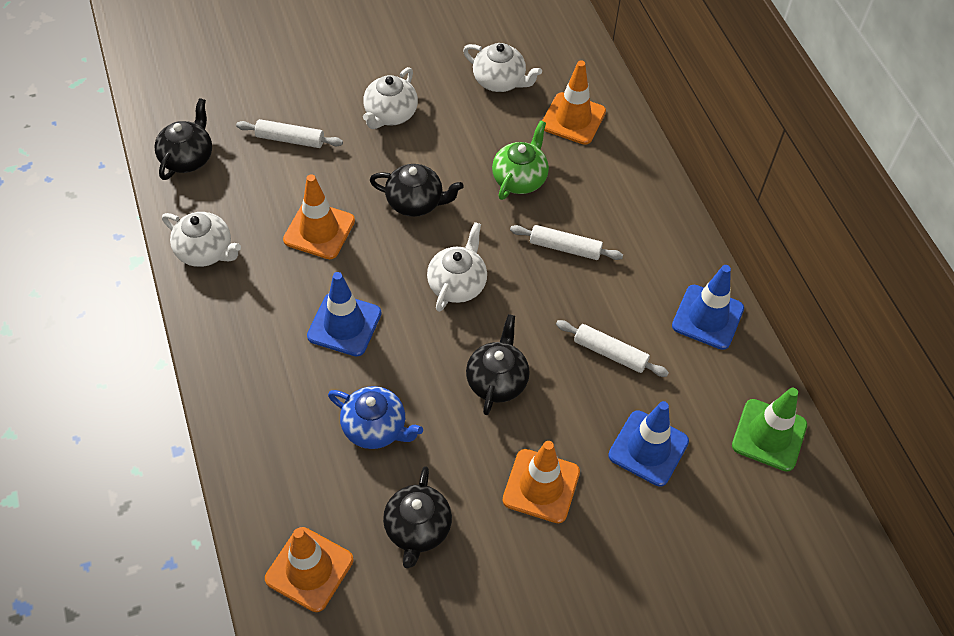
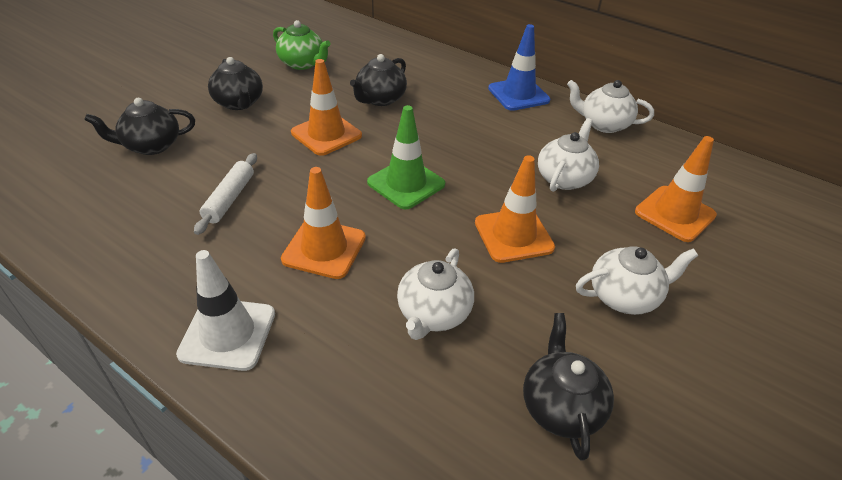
blue teapot: [328,386,423,449] = 1 -> none = 0
blue traffic cone: [307,272,382,356] [608,401,689,486] [672,265,744,350] = 3 -> [488,24,550,111] = 1
white rolling pin: [236,119,343,148] [510,225,623,260] [556,320,669,377] = 3 -> [194,153,257,235] = 1
white traffic cone: none = 0 -> [176,250,275,371] = 1

